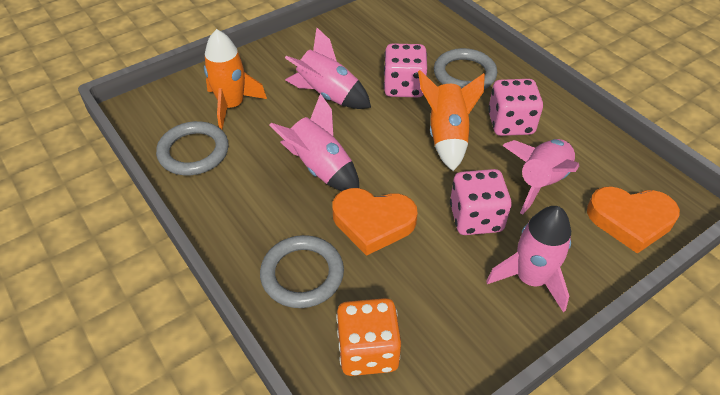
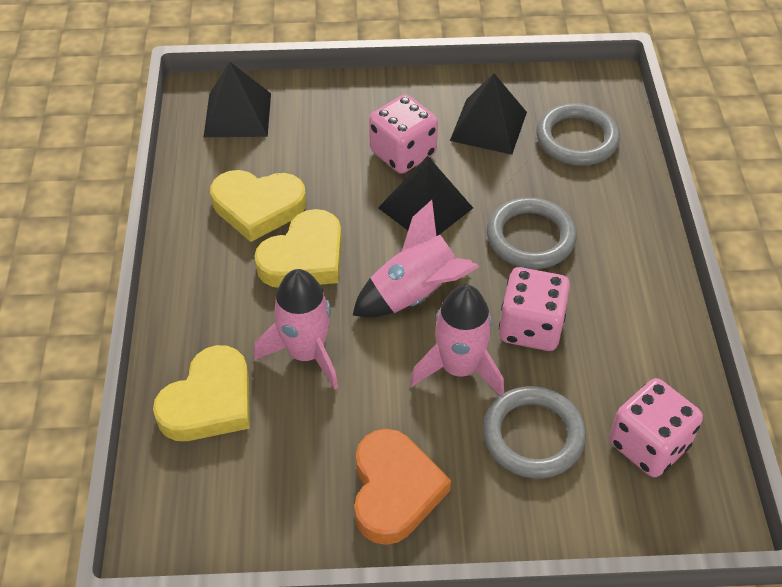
black pyramid: none = 0 -> [204,62,271,137] [378,156,473,236] [450,74,527,155] = 3
orange dice: [336,298,401,376] = 1 -> none = 0
orange heart: [332,188,418,256] [587,186,680,254] = 2 -> [354,429,451,545] = 1
orange rocket: [204,29,267,129] [418,70,485,171] = 2 -> none = 0
pink rocket: [269,93,359,191] [285,28,371,109] [486,206,571,312] [502,139,579,214] = 4 -> [254,269,338,389] [353,200,479,318] [410,284,504,395] = 3
yellow heart: none = 0 -> [153,345,250,441] [210,170,306,242] [254,209,342,288] = 3

